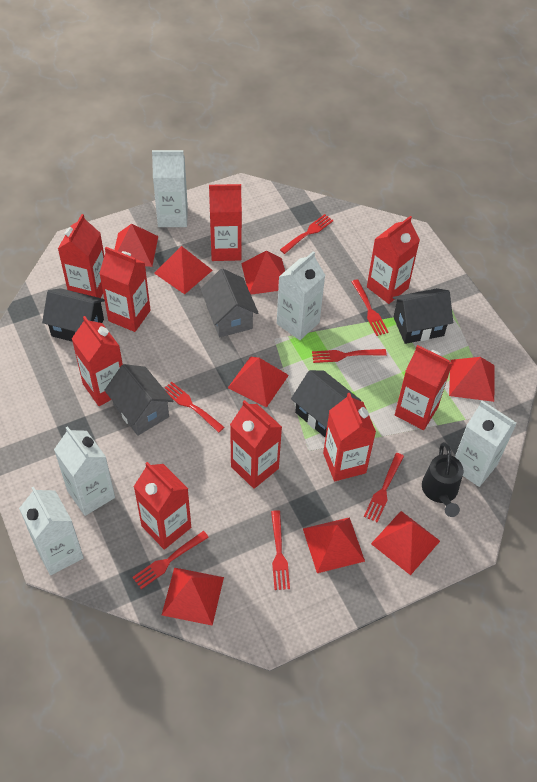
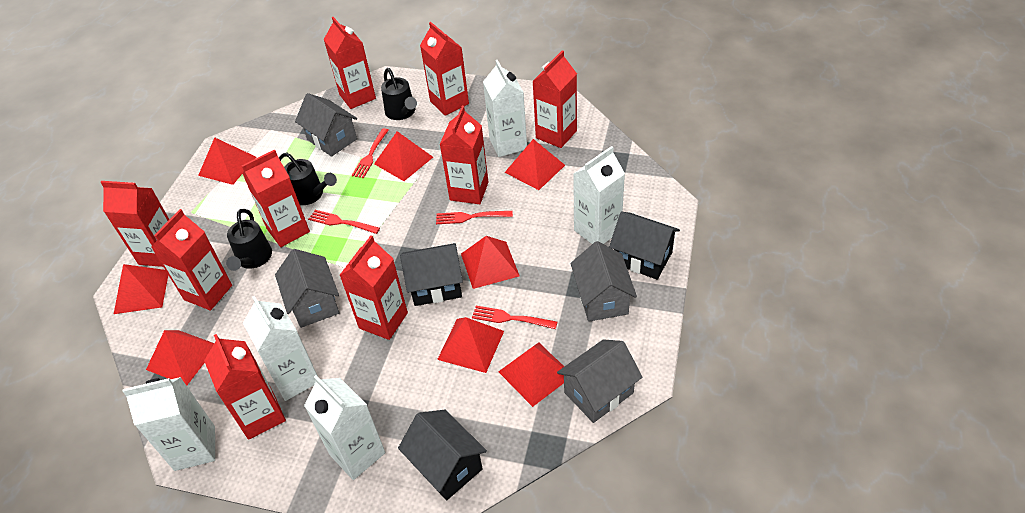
black watering can: [422,442,463,517] = 1 -> [226,209,272,271] [279,153,337,205] [381,68,417,120] = 3
grey house: [104,364,173,436] [200,268,259,338] = 2 -> [275,249,340,328] [295,93,357,157] [557,339,643,423] [571,241,637,322] = 4
red fork: [132,531,209,589] [164,382,224,433] [271,510,290,590] [280,214,334,254] [312,349,387,363] [351,279,389,336] [364,453,404,522] = 7 -> [308,210,380,234] [352,128,389,178] [436,211,513,224] [472,306,557,329] = 4

